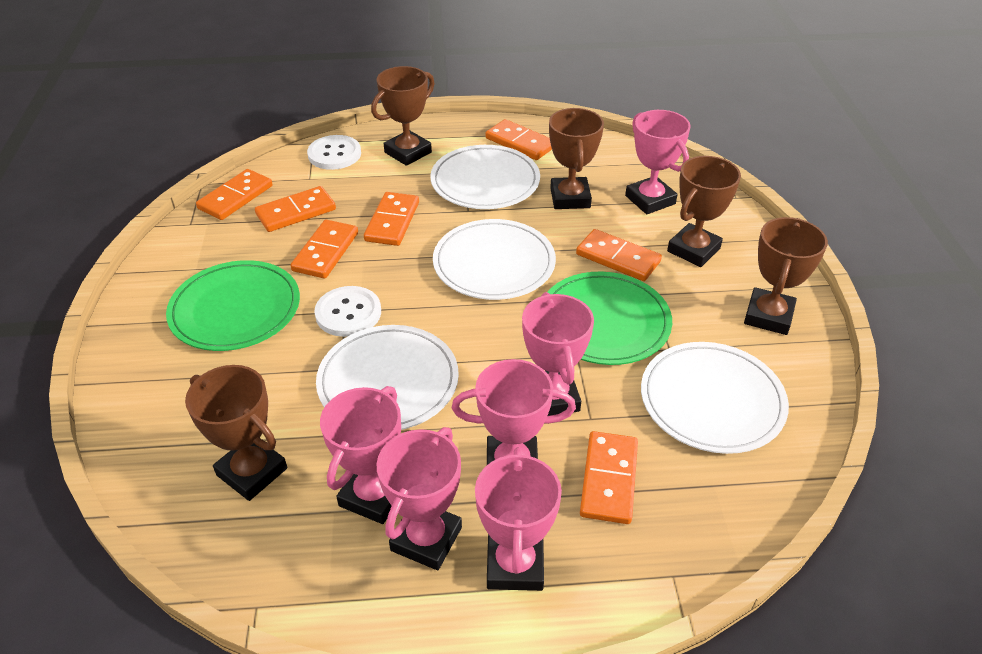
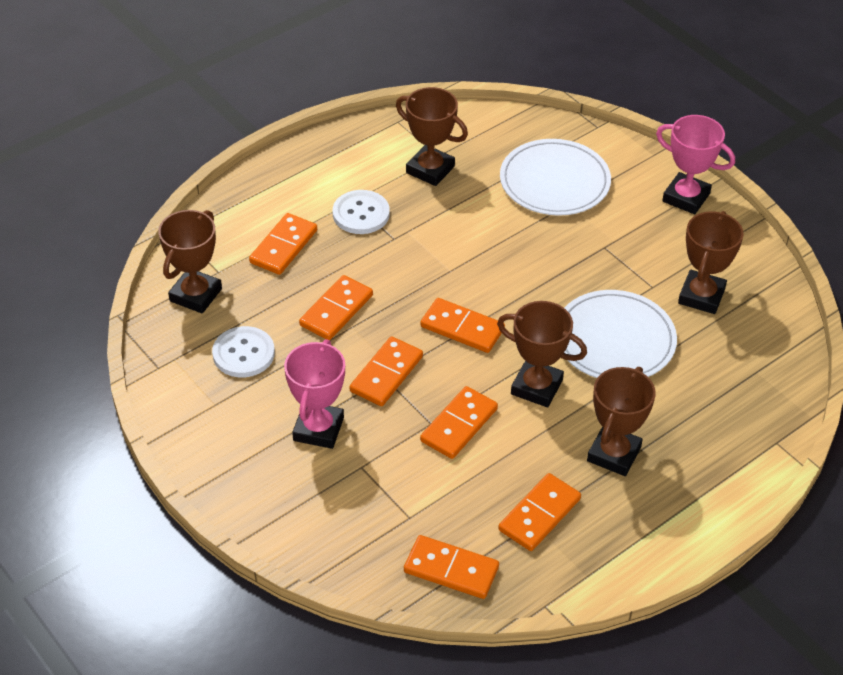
green plate: [166,260,300,351] [548,272,672,365] = 2 -> none = 0
pink trophy: [320,386,401,524] [377,427,462,570] [452,359,576,465] [475,448,562,591] [522,292,594,416] [625,110,691,214] = 6 -> [284,339,345,449] [656,115,735,214] = 2
white plate: [316,325,459,430] [430,145,540,209] [433,219,556,300] [641,342,789,454] = 4 -> [500,139,611,216] [564,290,677,378] = 2

